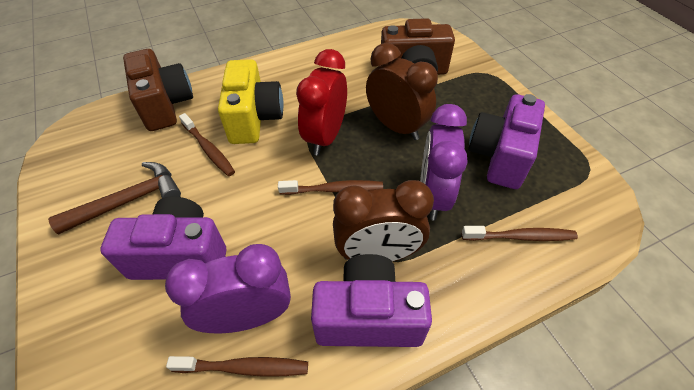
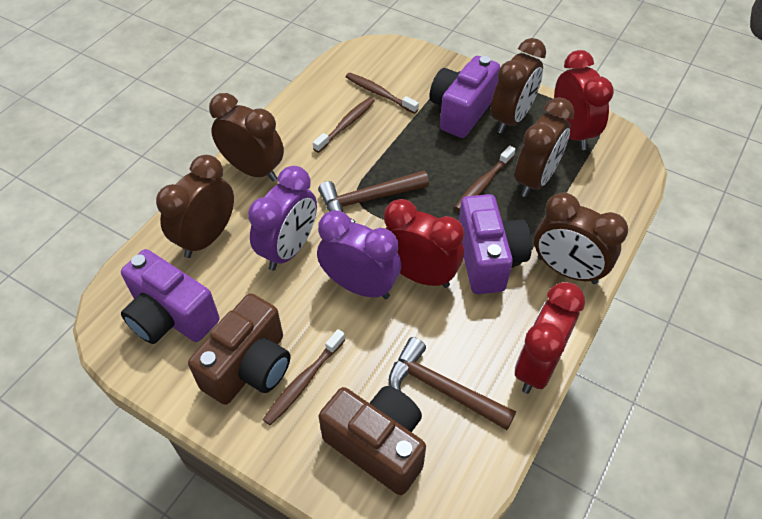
brown clock: [333,180,434,262] [366,43,438,140] = 2 -> [156,155,234,258] [209,93,284,181] [491,38,546,134] [515,97,575,197] [534,192,628,284] = 5
brown hammer: [48,162,181,235] = 1 -> [318,170,429,223] [389,337,516,430] = 2
red clock: [296,49,347,155] = 1 -> [384,199,464,288] [515,282,585,394] [554,50,614,150] = 3
yellow camera: [218,59,283,144] = 1 -> none = 0

